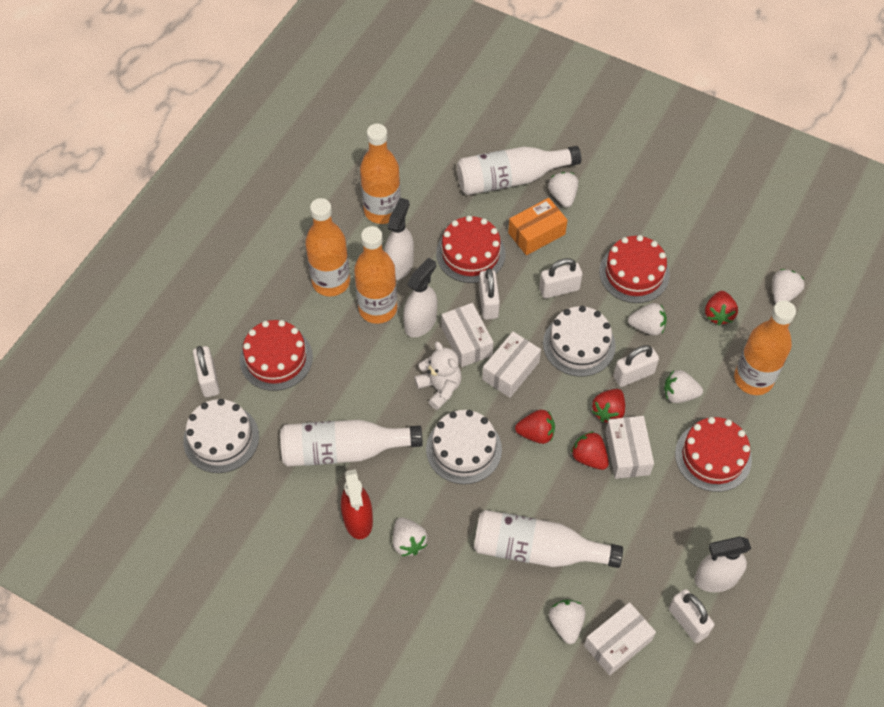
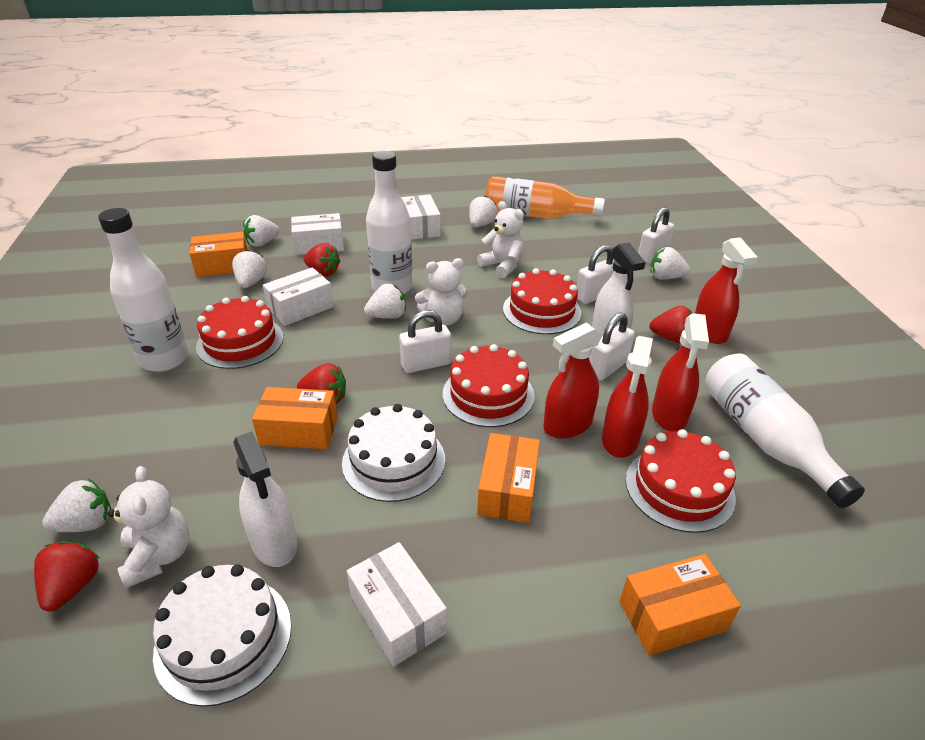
orange bottle: [305,198,350,296] [354,226,397,324] [360,124,401,224] [734,301,796,395] = 4 -> [486,176,605,219] = 1
orange box: [508,198,567,255] = 1 -> [189,232,248,277] [252,387,338,449] [477,433,540,523] [620,554,741,656] = 4
red spray bottle: [341,469,373,539] = 1 -> [543,322,602,438] [602,336,653,458] [652,313,709,432] [695,237,758,344] = 4
white cake: [183,399,259,473] [426,410,502,484] [543,306,616,377] = 3 -> [153,564,291,707] [342,404,445,502] = 2
white padlock: [193,346,220,397] [479,268,500,320] [539,258,582,299] [613,345,659,387] [669,589,714,643] = 5 -> [399,310,451,373] [577,245,614,304] [589,313,635,381] [638,207,674,263] = 4
white spray bottle: [384,198,414,280] [403,257,437,338] [694,536,751,592] = 3 -> [233,432,297,567] [592,242,646,336] = 2
white teddy bear: [414,341,462,410] = 1 -> [108,466,190,589] [415,258,468,326] [477,201,524,278] = 3

